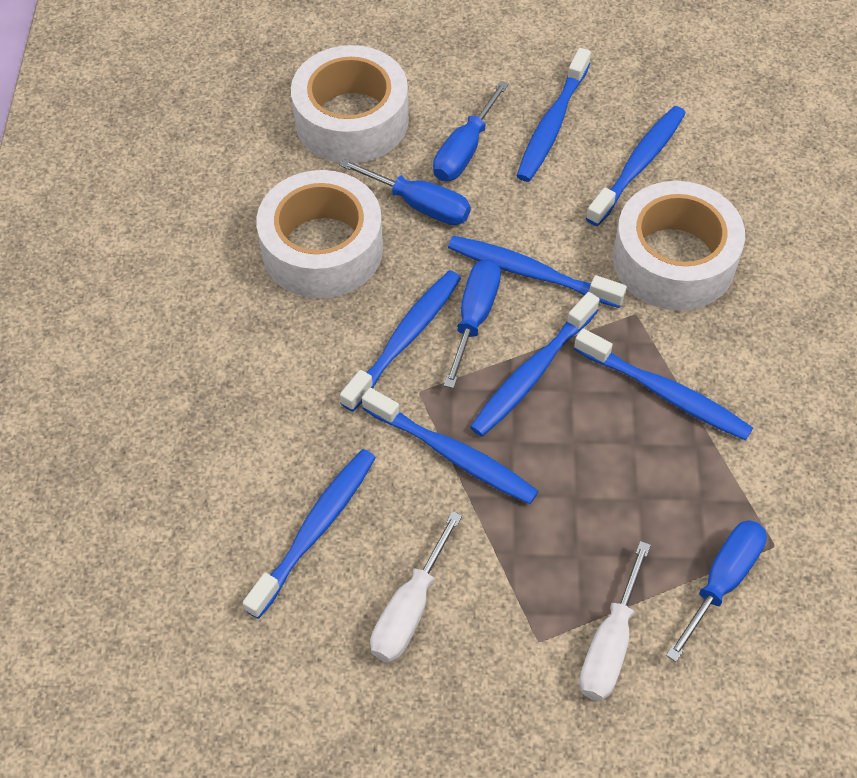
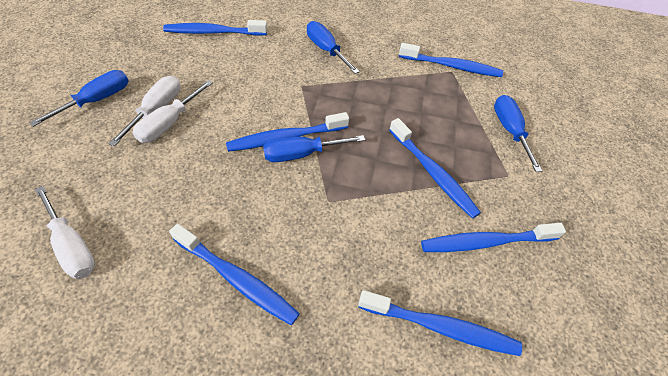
blue toothbrush: [243,449,376,619] [340,270,461,412] [362,388,539,504] [448,236,627,308] [470,292,600,437] [517,48,591,182] [574,328,753,441] [586,106,686,226] = 8 -> [163,20,267,36] [169,224,300,325] [226,112,349,152] [358,290,522,356] [389,118,481,219] [399,43,503,77] [421,223,566,252] = 7
white screwdriver: [370,511,462,663] [579,541,651,701] = 2 -> [35,186,95,279] [108,76,180,146] [133,80,213,143] = 3
white tape: [256,170,383,299] [291,45,409,163] [613,181,745,311] = 3 -> none = 0

